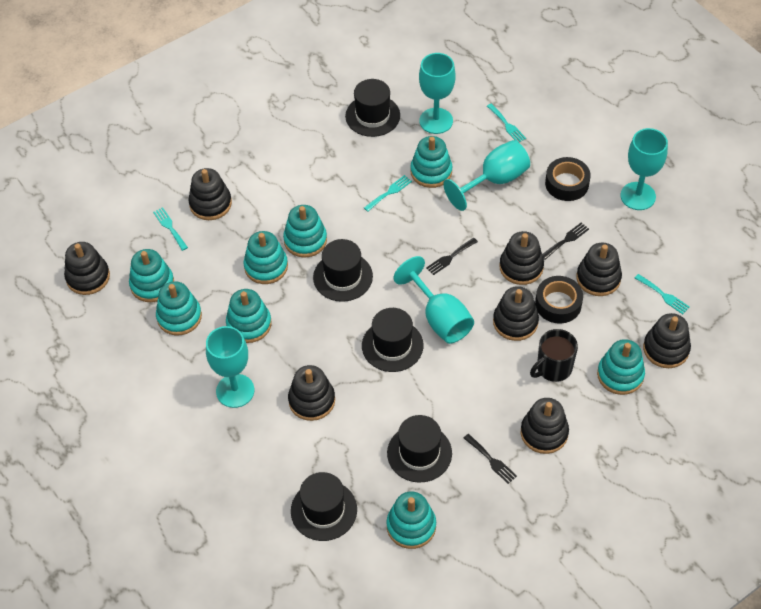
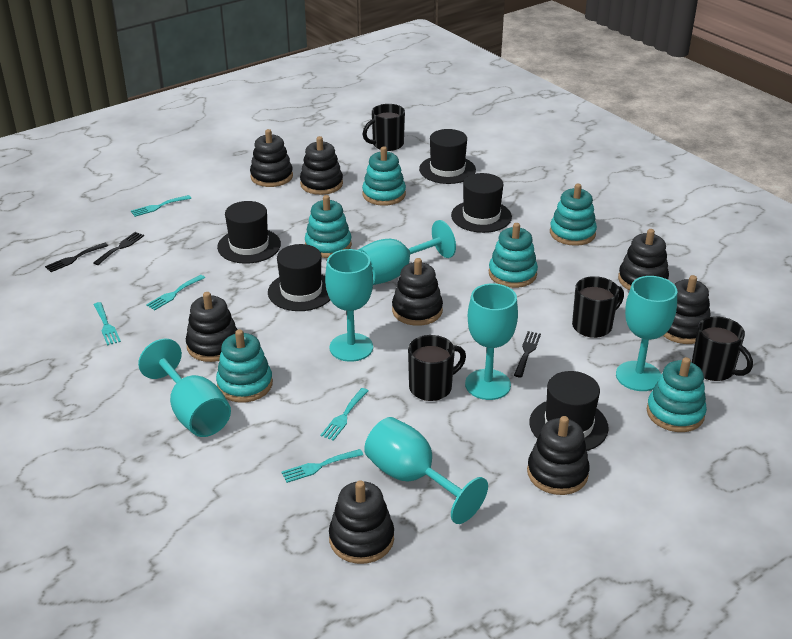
black mug: [530,329,578,382] = 1 -> [363,104,405,151] [408,335,466,401] [572,276,624,338] [692,316,753,381] = 4
black tape: [535,276,583,324] [545,157,591,201] = 2 -> none = 0
turquoise fork: [153,207,188,251] [364,175,412,212] [487,103,526,142] [635,274,690,314] = 4 -> [94,302,121,346] [131,195,191,217] [146,275,205,310] [281,449,363,483] [320,388,368,441] = 5
turquoise goblet: [206,326,254,408] [394,256,474,344] [419,53,455,134] [443,140,530,211] [620,128,668,210] = 5 -> [138,339,231,437] [325,249,373,362] [358,220,456,285] [364,417,488,524] [465,284,518,400] [616,276,677,391] = 6
turquoise stacking toy: [129,249,174,302] [156,281,202,335] [226,289,272,343] [244,231,288,284] [283,205,327,258] [386,491,436,549] [410,136,452,188] [597,339,645,395] = 8 -> [216,330,273,402] [305,195,352,258] [362,146,406,206] [489,223,538,288] [550,184,597,246] [647,357,707,432] = 6

